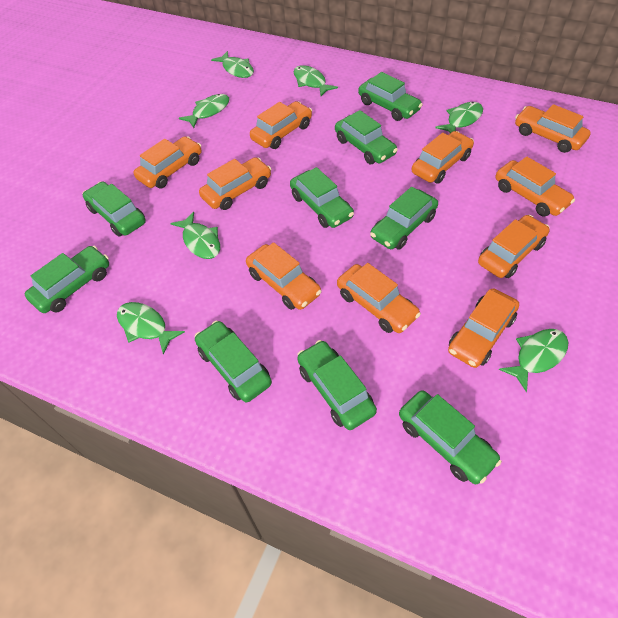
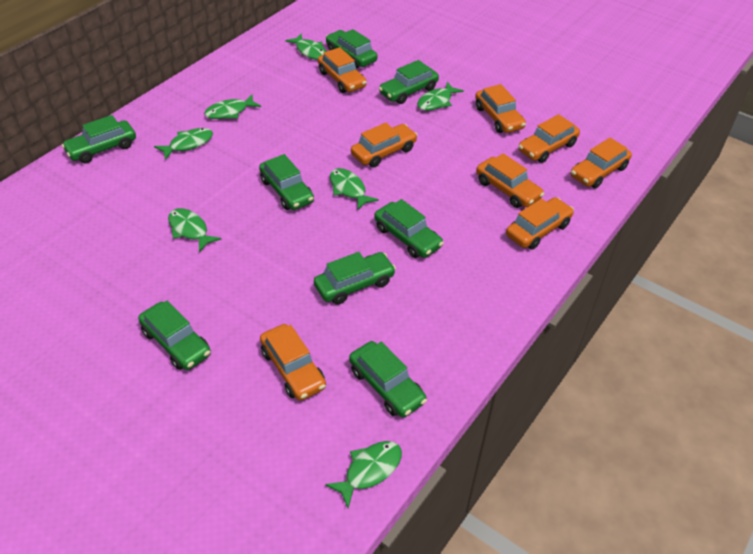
green car: [25,246,109,313] [83,181,146,237] [195,321,272,402] [290,167,354,228] [297,340,377,430] [335,110,398,164] [358,72,423,121] [370,187,438,250] [399,390,502,484] = 9 -> [62,115,136,164] [138,301,211,370] [259,154,314,210] [314,252,396,305] [326,29,378,68] [349,341,427,418] [374,199,444,258] [379,60,439,104] = 8
orange car: [134,136,202,188] [199,157,271,210] [246,242,322,310] [250,101,312,149] [337,263,421,333] [412,131,474,183] [448,289,519,368] [478,215,550,278] [495,156,575,216] [515,104,591,153] = 10 -> [260,324,326,401] [318,47,367,93] [351,123,418,168] [475,84,526,133] [476,153,544,208] [506,197,574,250] [518,114,580,163] [571,138,632,188] = 8

